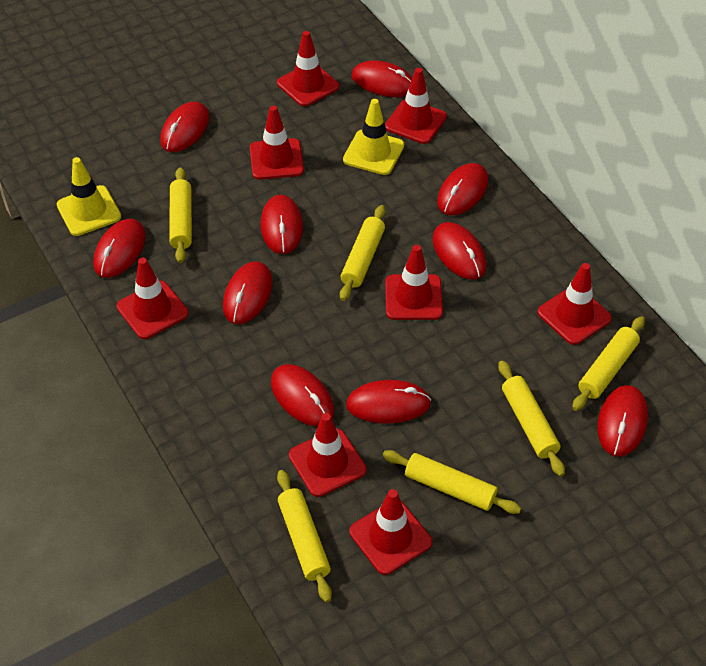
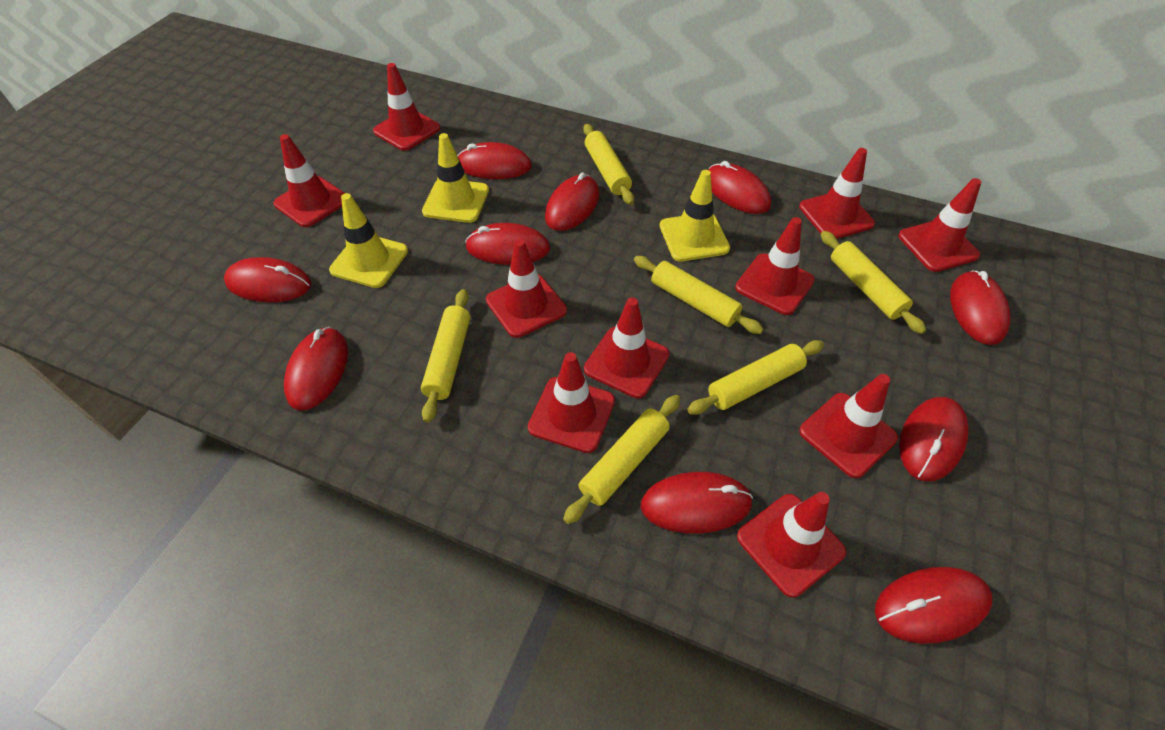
red traffic cone: [117,258,189,339] [250,105,304,180] [277,31,339,107] [289,413,367,497] [349,489,432,575] [385,68,447,144] [385,245,443,320] [537,263,612,345] = 8 -> [273,134,345,227] [373,63,440,151] [486,239,567,338] [528,352,615,453] [584,298,669,398] [735,217,815,315] [737,492,846,598] [799,148,875,239] [799,374,898,478] [898,178,981,272] = 10
yellow traffic cone: [57,157,121,236] [343,99,404,175] = 2 -> [329,193,408,288] [422,133,489,223] [660,170,730,262] = 3

